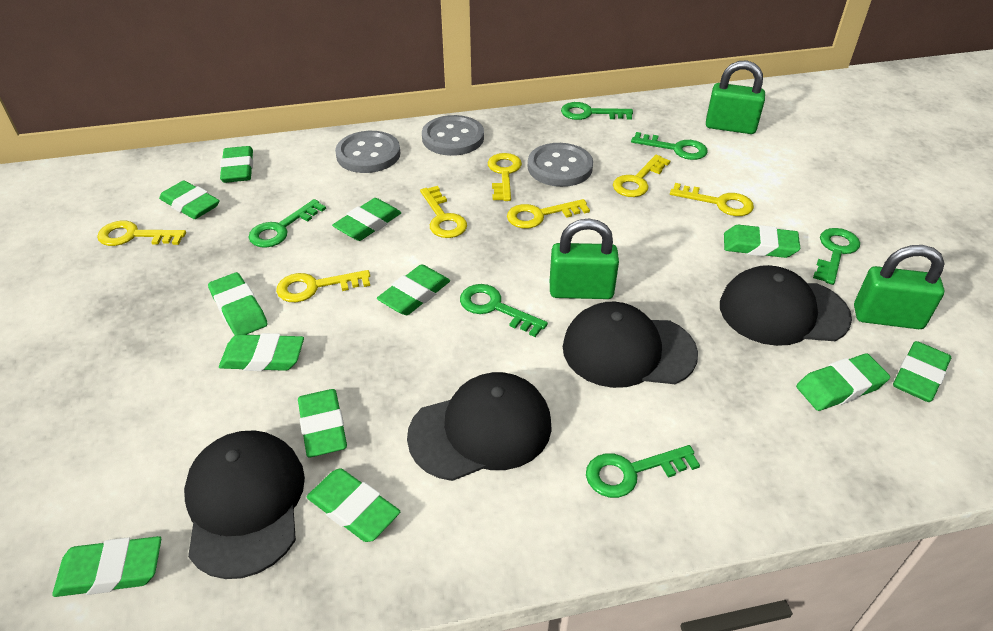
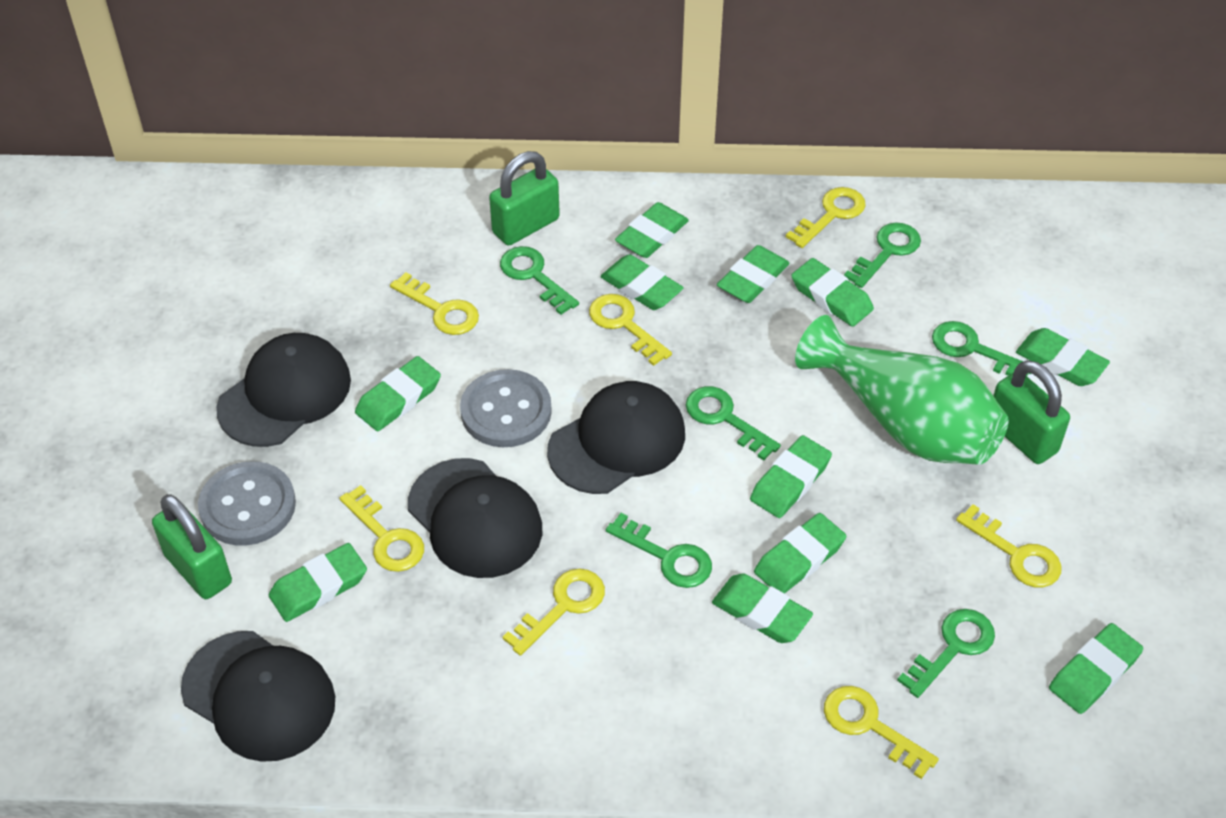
green eraser: [52,536,161,597] [159,181,220,219] [208,272,268,335] [219,333,304,371] [220,146,253,183] [298,389,347,457] [307,468,400,542] [332,198,401,241] [377,264,450,315] [724,225,800,258] [796,354,890,411] [893,341,951,402] = 12 -> [269,543,367,622] [355,356,441,431] [601,254,684,310] [615,202,689,258] [712,574,813,643] [717,245,790,303] [750,435,832,518] [754,513,846,594] [791,258,874,327] [1016,328,1110,386] [1049,623,1143,714] = 11
green vase: none = 0 -> [795,315,1009,465] = 1
grey button: [335,131,400,173] [422,115,484,156] [528,143,593,187] = 3 -> [198,461,296,546] [460,369,552,447] = 2

